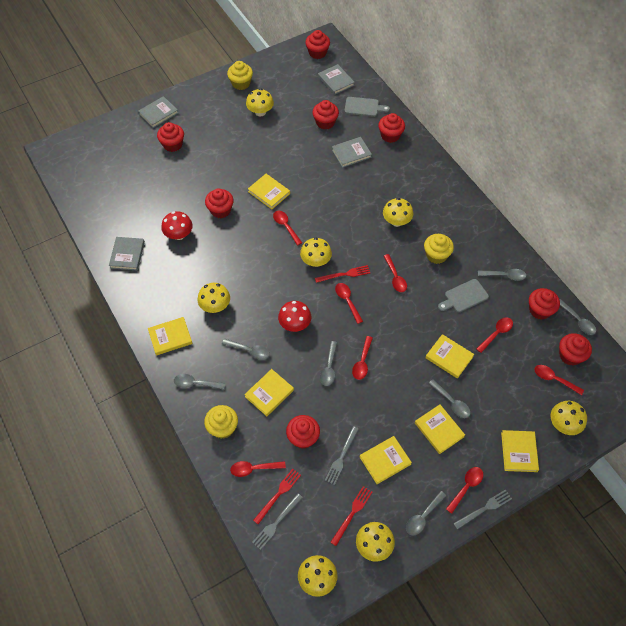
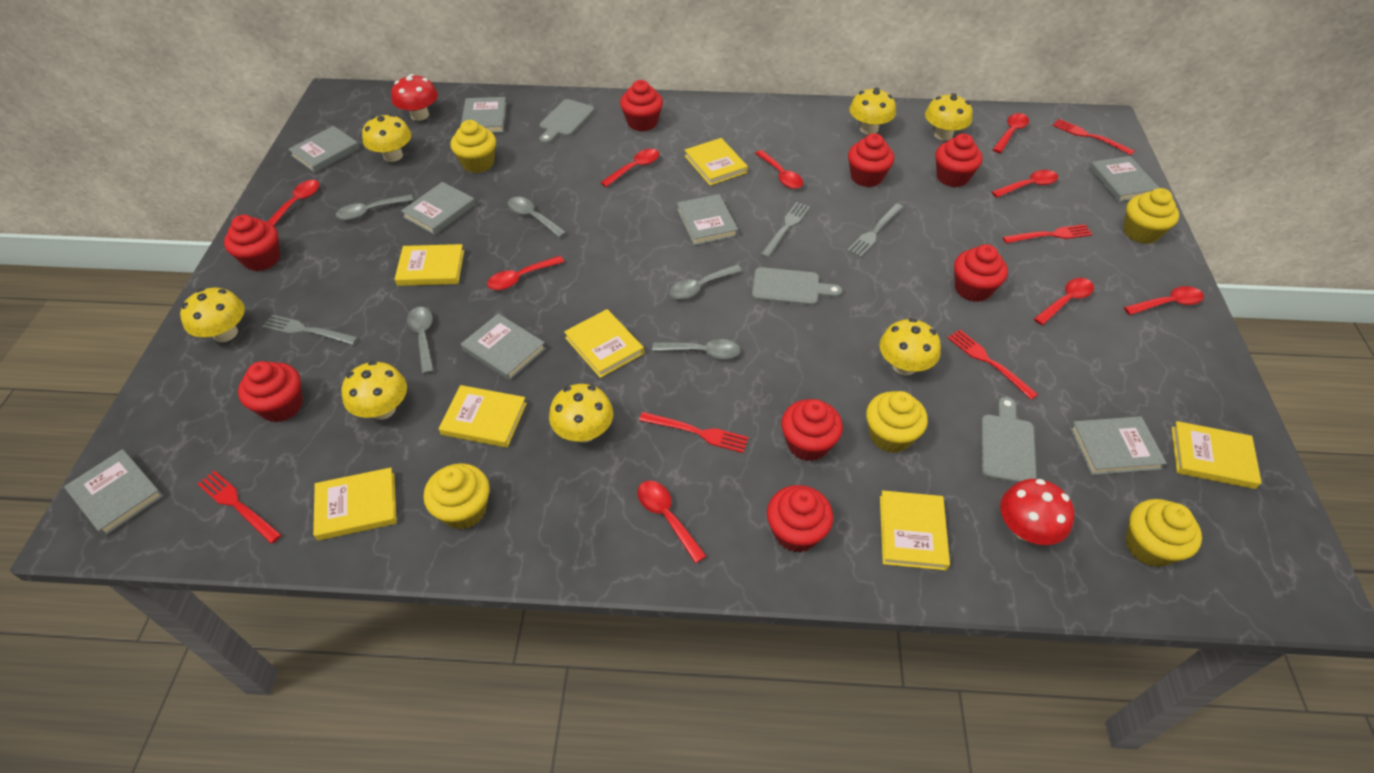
grey book: [109,237,145,271] [138,96,178,128] [318,64,355,95] [332,137,372,168] = 4 -> [64,449,163,536] [288,126,360,173] [401,182,476,235] [461,97,507,133] [461,313,546,381] [677,194,738,245] [1070,416,1167,475] [1089,156,1159,202] = 8
grey cutting board: [345,97,390,117] [438,279,489,312] = 2 -> [539,99,594,144] [752,267,842,306] [981,397,1037,483] = 3
grey spoon: [174,374,226,389] [222,338,270,360] [320,341,337,386] [406,491,446,536] [429,379,471,418] [478,269,527,281] [559,299,596,335] = 7 -> [336,194,414,220] [407,307,434,374] [507,197,567,238] [652,339,741,359] [669,264,742,300] = 5
red fork: [253,469,301,524] [315,265,370,283] [330,486,372,546] = 3 -> [197,470,281,544] [639,412,749,453] [948,329,1038,400] [1003,224,1093,243] [1052,119,1134,155] = 5
red spoon: [230,461,286,477] [273,211,302,246] [335,283,363,324] [352,336,373,380] [384,254,407,292] [446,467,483,514] [476,317,513,353] [534,365,584,395] = 8 -> [267,180,319,226] [487,256,564,290] [600,149,659,187] [638,481,706,563] [755,150,803,189] [992,170,1058,198] [993,113,1029,153] [1034,278,1094,325] [1124,286,1204,315] = 9
yellow cupcake: [204,405,238,439] [227,61,253,90] [424,234,454,264] = 3 -> [424,463,490,529] [450,120,496,173] [866,391,928,453] [1124,188,1179,244] [1125,499,1202,567] = 5

